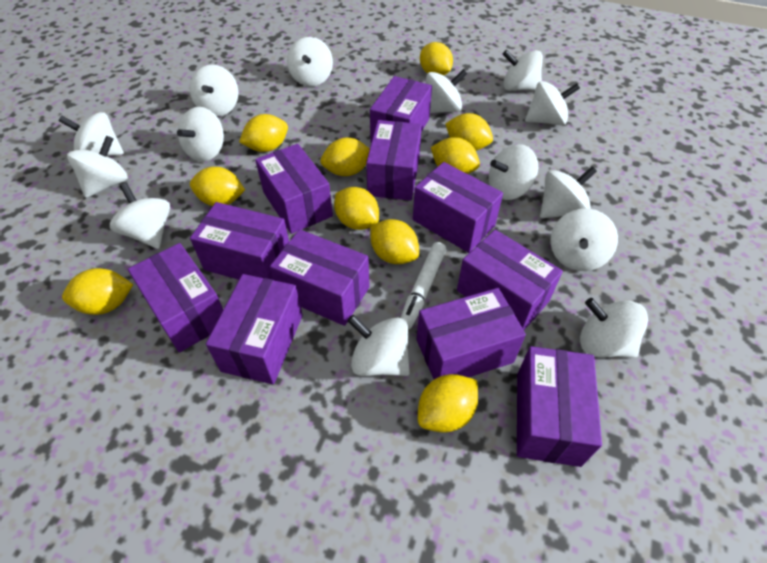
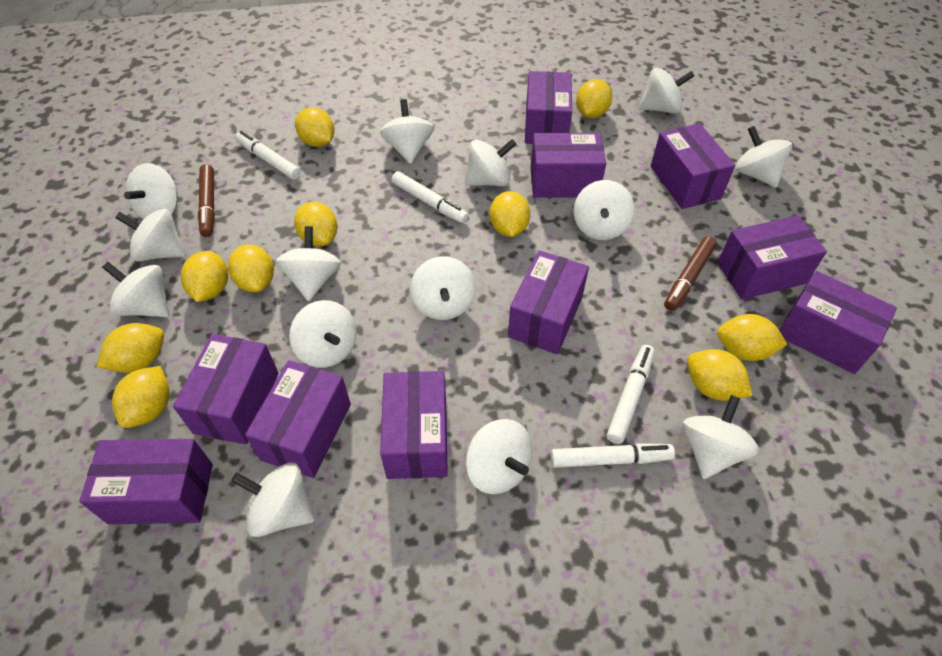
brown marker: none = 0 -> [198,164,215,237] [664,236,717,311] = 2
purple box: [128,243,223,352] [190,202,289,280] [206,274,303,385] [255,144,333,234] [270,229,370,326] [366,120,422,201] [370,76,432,143] [413,162,503,253] [416,288,526,379] [457,229,563,330] [517,346,602,467] = 11 -> [79,439,213,524] [173,334,279,445] [245,360,351,478] [380,371,448,479] [508,250,589,354] [525,71,572,144] [530,133,606,198] [651,123,735,209] [717,215,827,299] [780,271,897,374] = 10
white marker: [401,242,446,329] = 1 -> [235,131,301,180] [391,171,469,223] [551,443,675,468] [607,345,655,444] = 4

